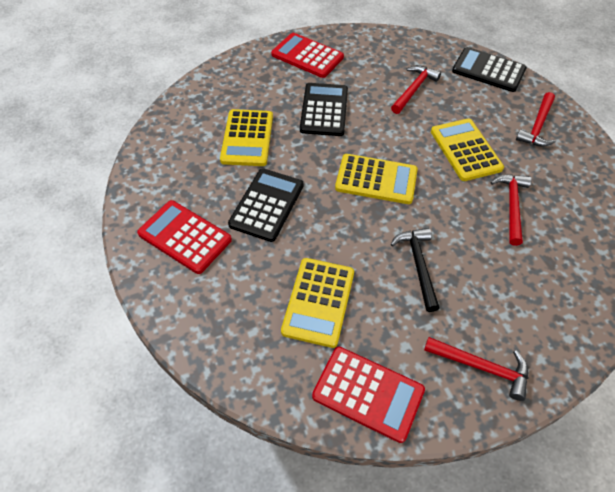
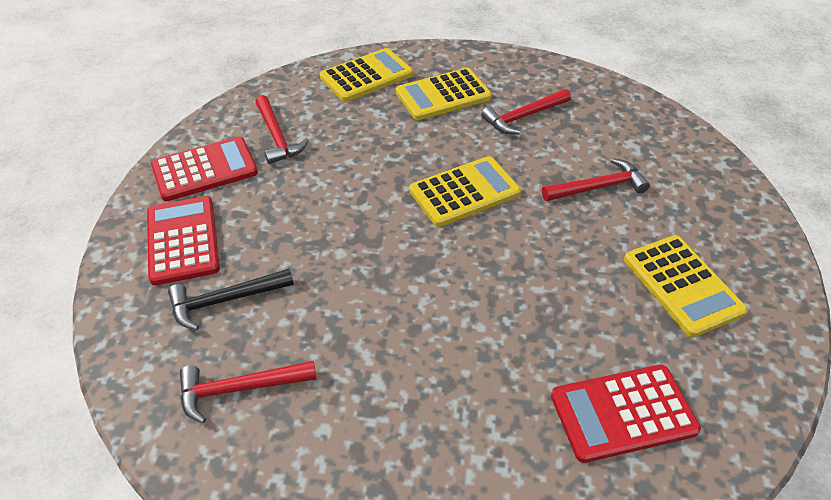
black calculator: [228,168,304,242] [300,83,348,136] [452,47,527,92] = 3 -> none = 0

